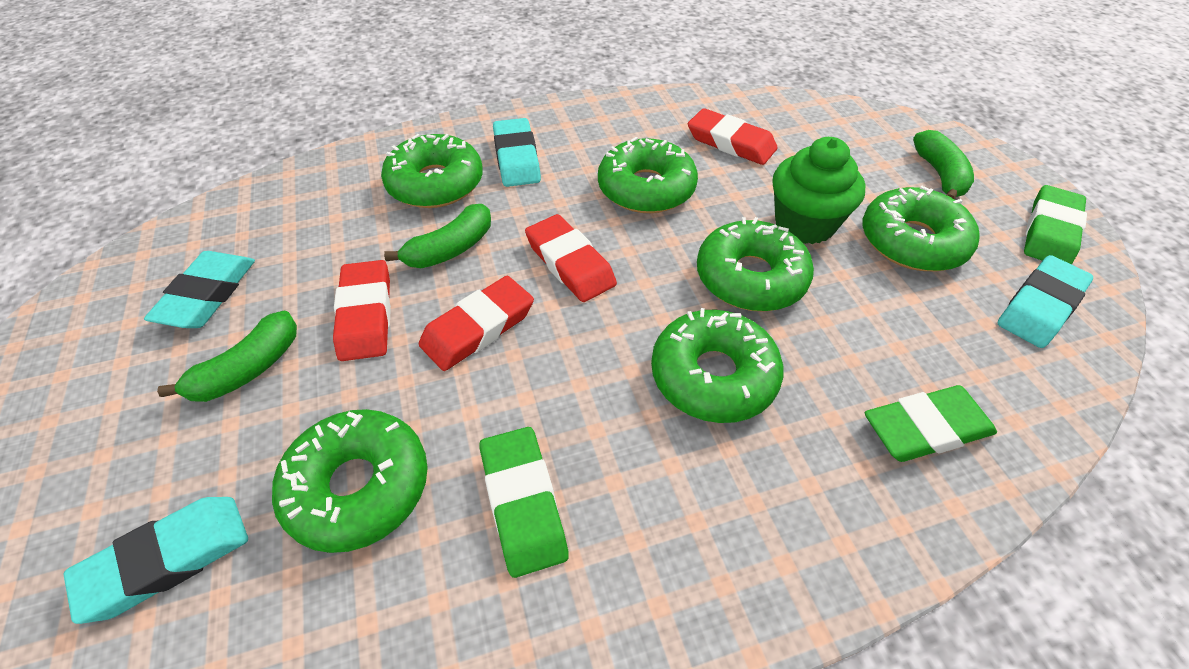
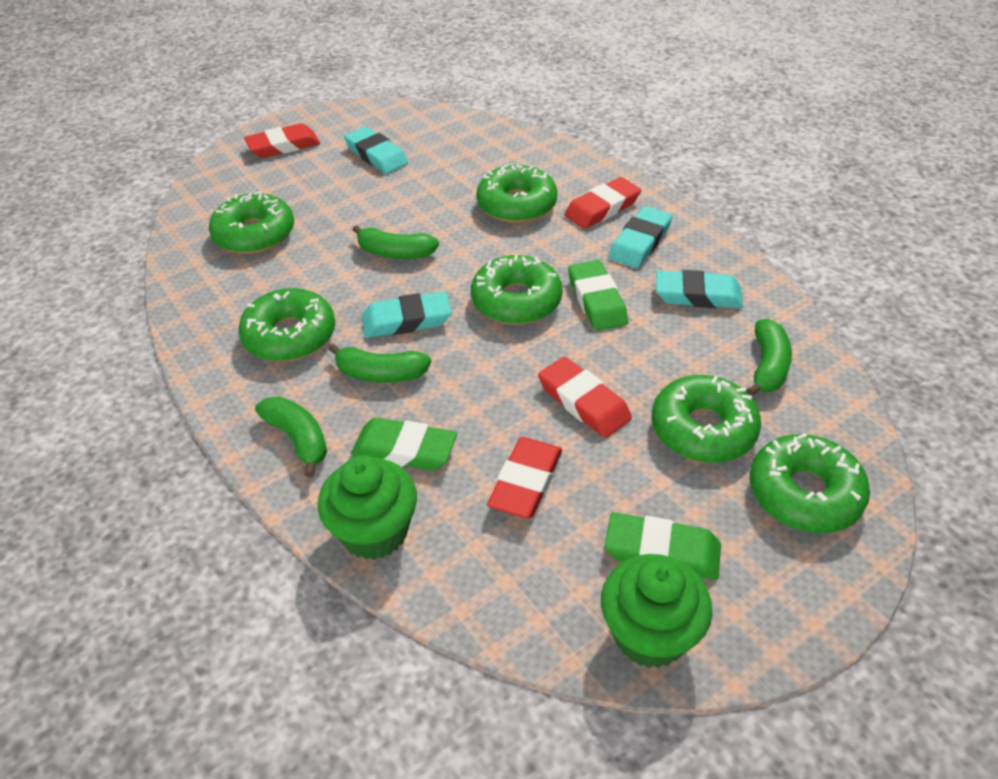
green banana: [157,311,297,402] [384,204,491,268] [913,130,974,199] = 3 -> [255,396,327,477] [328,344,431,383] [353,225,439,259] [746,319,792,396] = 4
green cupcake: [772,137,865,244] = 1 -> [318,455,417,560] [601,554,712,668] = 2

